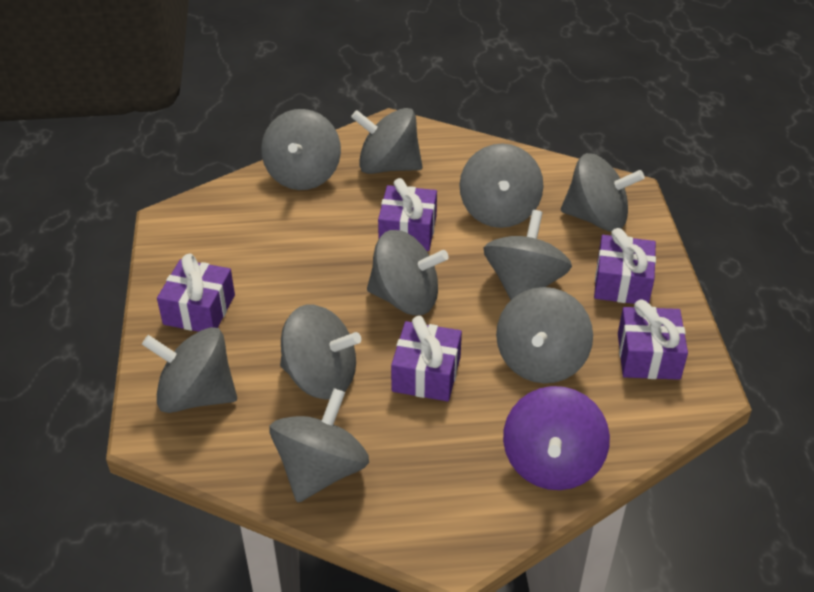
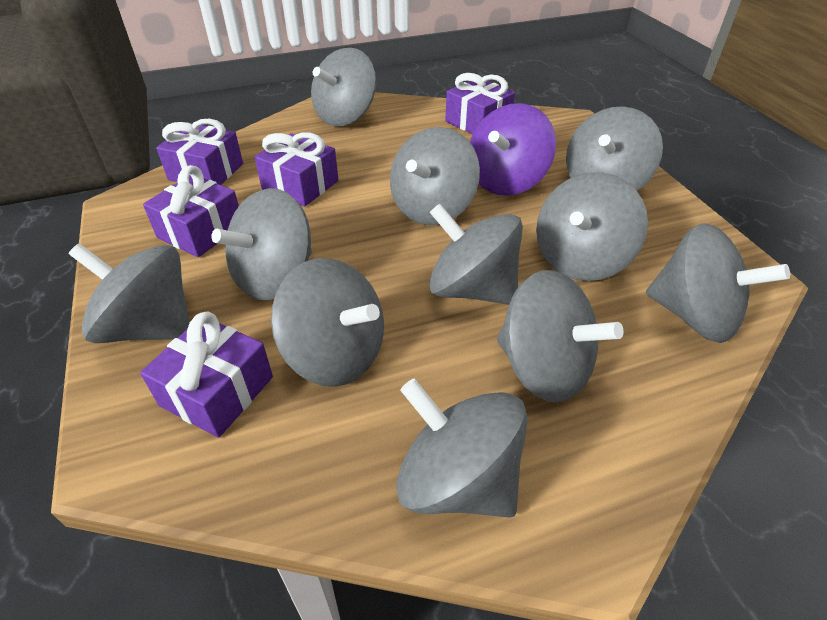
grey spinning top: [142,327,237,413] [261,109,341,190] [269,388,369,503] [280,305,361,400] [351,108,422,174] [367,230,449,315] [459,143,544,228] [484,210,572,300] [496,287,593,383] [561,153,645,232] = 10 -> [69,243,190,343] [211,188,312,300] [271,258,384,387] [311,48,376,126] [390,127,480,225] [396,378,528,518] [429,203,523,305] [497,270,624,403] [536,172,648,281] [566,106,663,191] [646,223,790,343] = 11

